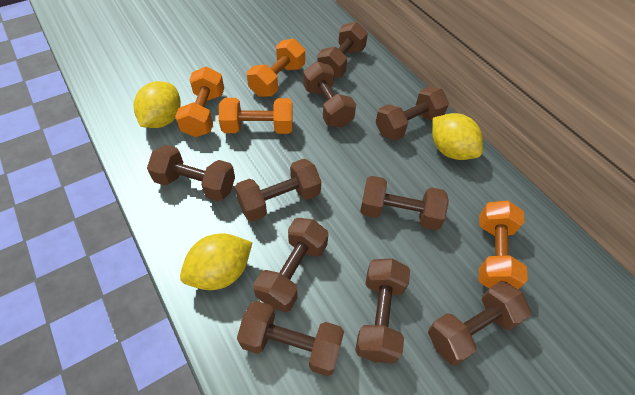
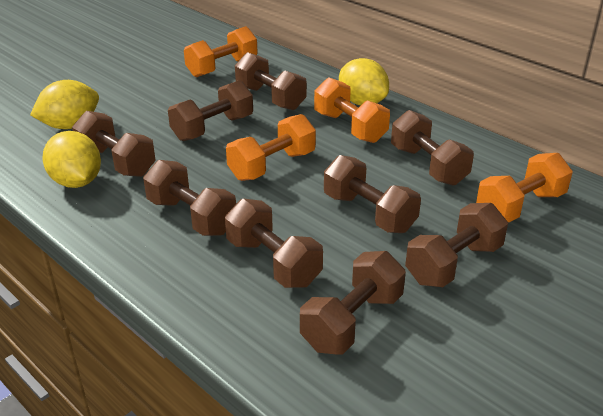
brown dumbbell: [147,145,235,202] [235,159,321,222] [237,301,344,376] [253,218,329,312] [303,62,356,128] [317,22,368,78] [355,258,410,364] [360,176,449,230] [376,86,449,141] [428,281,531,366] = 10 -> [72,111,156,177] [143,160,236,236] [168,80,253,141] [225,199,323,288] [235,52,307,110] [300,251,406,354] [324,155,421,233] [391,110,474,185] [405,203,508,287] = 9

